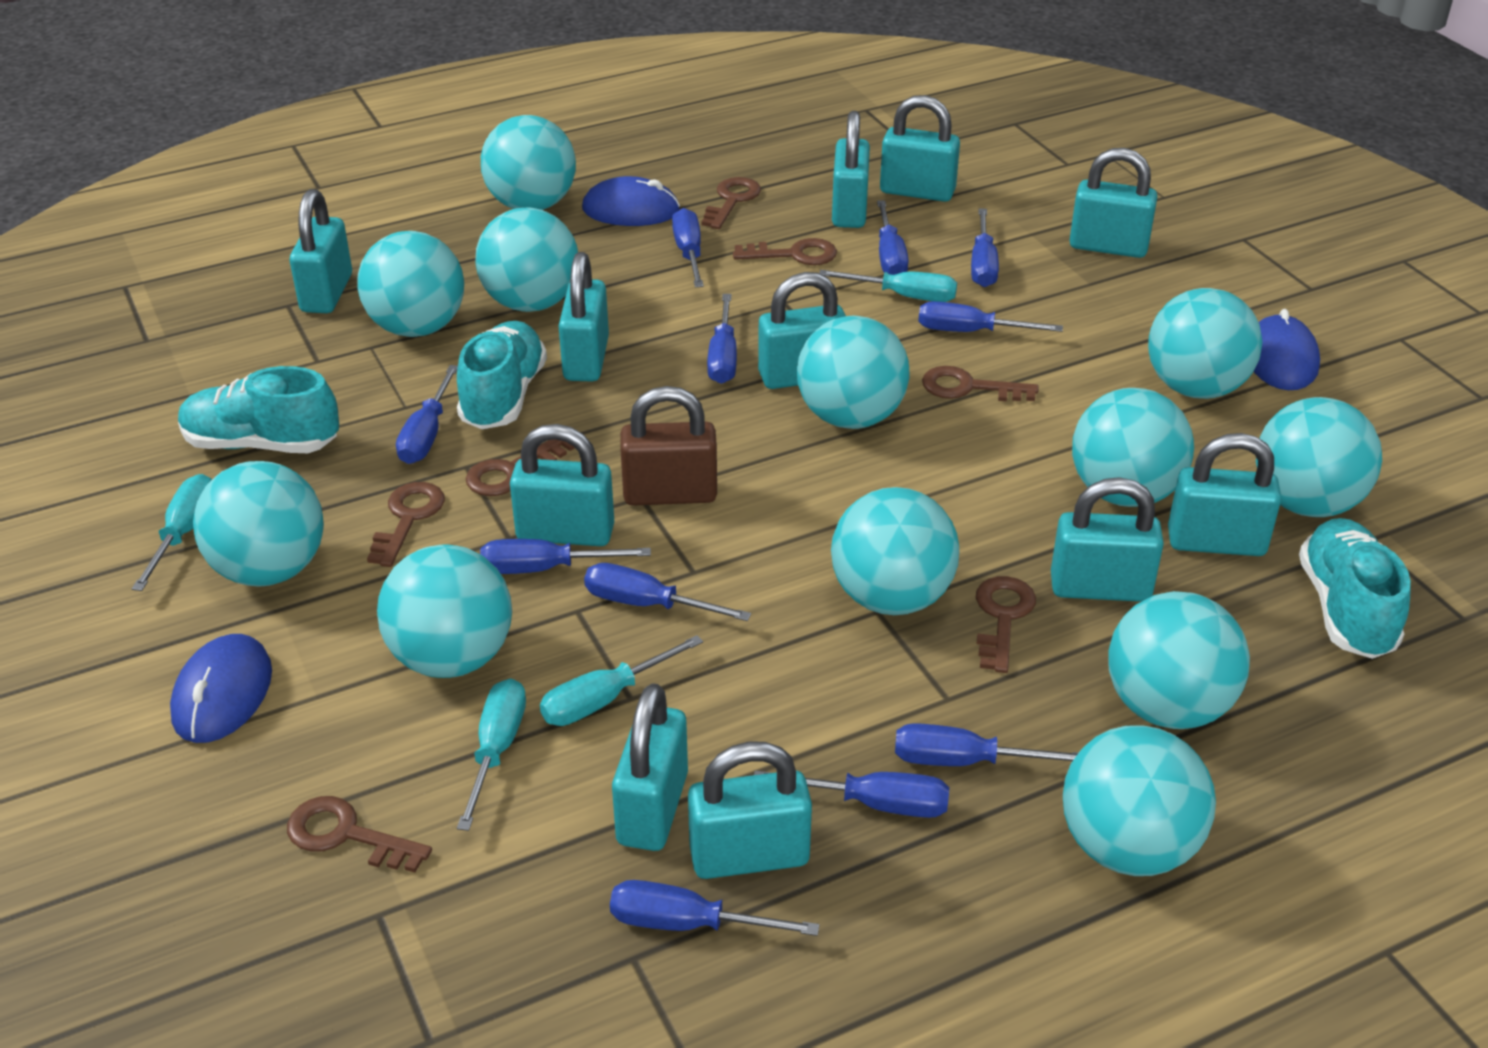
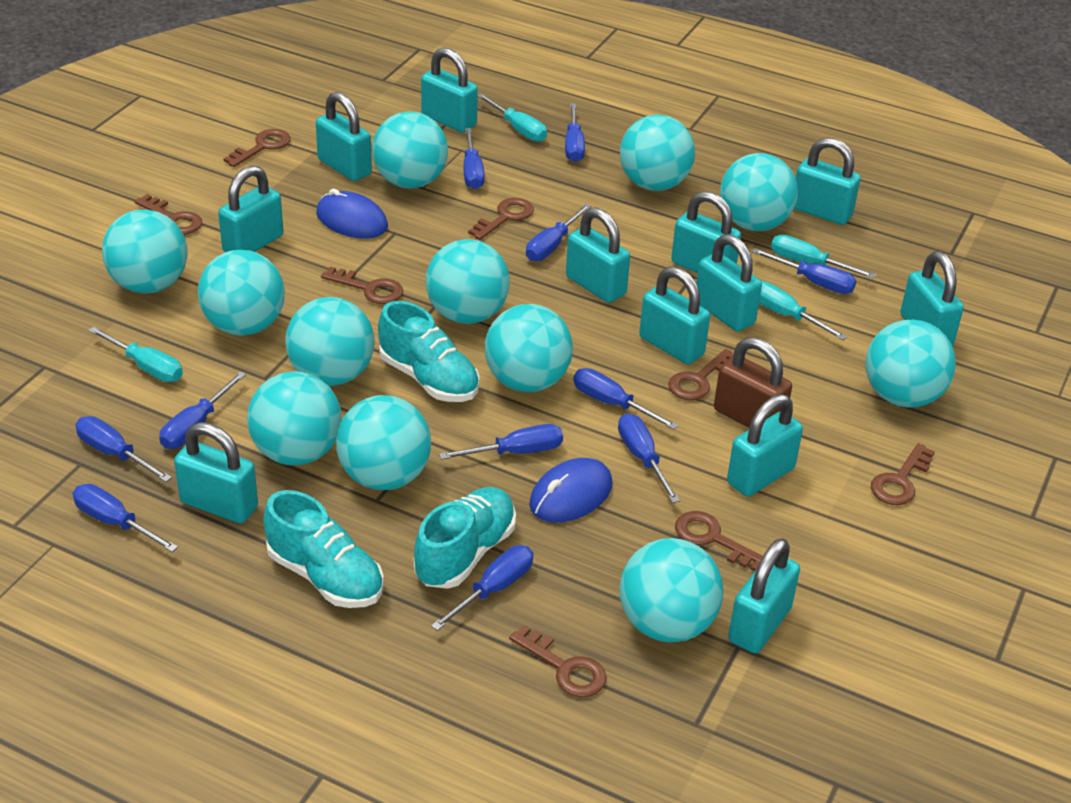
blue mouse: [170,634,272,743] [582,176,680,226] [1253,309,1320,390] = 3 -> [316,189,388,239] [529,458,613,522] = 2
brown key: [287,796,432,873] [367,482,445,567] [466,439,575,496] [701,177,761,229] [733,238,837,265] [922,366,1039,402] [976,576,1036,673] = 7 -> [134,194,202,235] [224,129,291,167] [321,267,403,304] [468,198,534,240] [509,625,607,697] [668,349,733,400] [675,511,763,571] [871,443,935,505] = 8
turquoise padlock: [290,189,352,313] [510,424,614,546] [559,252,609,382] [612,683,688,851] [688,742,812,879] [758,272,846,389] [832,111,870,228] [880,95,960,202] [1051,477,1164,602] [1070,148,1158,258] [1168,433,1281,556] = 11 -> [174,422,258,523] [218,165,283,252] [316,92,372,181] [421,47,478,133] [566,207,630,303] [639,266,710,364] [671,191,741,273] [697,234,762,332] [727,394,803,497] [728,538,800,654] [794,137,861,225] [900,251,964,346] = 12

